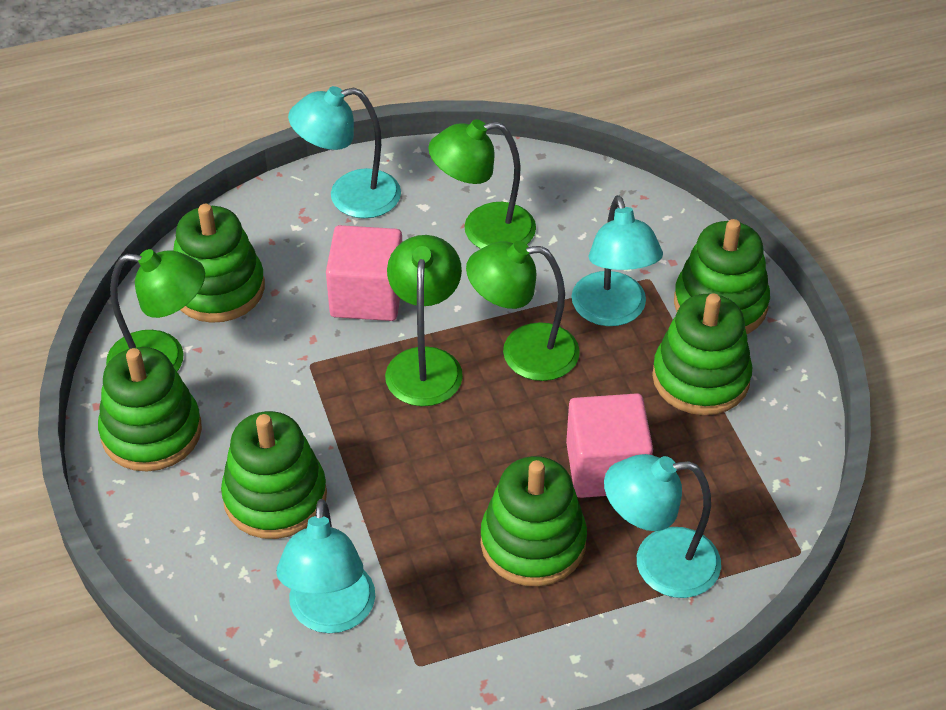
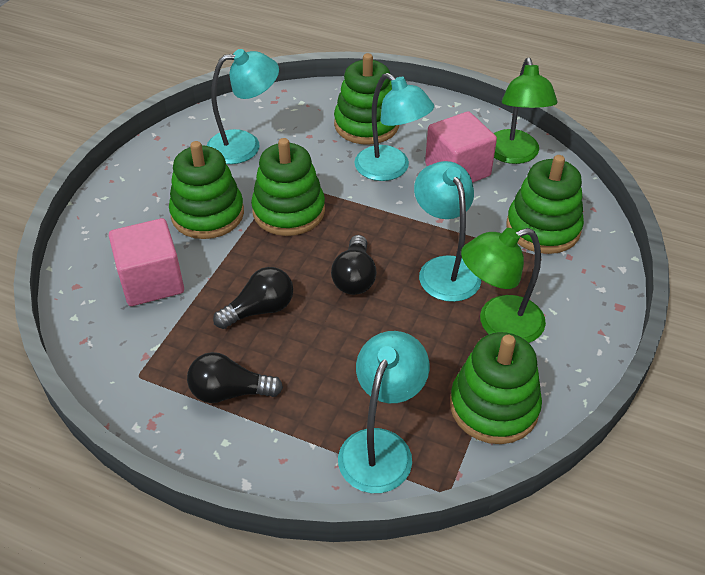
black light bulb: none = 0 -> [187,352,283,403] [213,267,293,329] [331,235,377,295] = 3
green lamp: [106,249,205,371] [385,235,463,406] [428,119,536,249] [466,241,580,381] = 4 -> [461,228,546,343] [493,58,557,164] = 2
green stacking toy: [98,347,202,472] [173,204,265,323] [221,411,327,539] [481,456,587,586] [652,293,752,415] [674,219,770,334] = 6 -> [169,141,244,239] [251,138,325,236] [334,53,399,145] [450,332,542,444] [506,155,584,254] = 5

